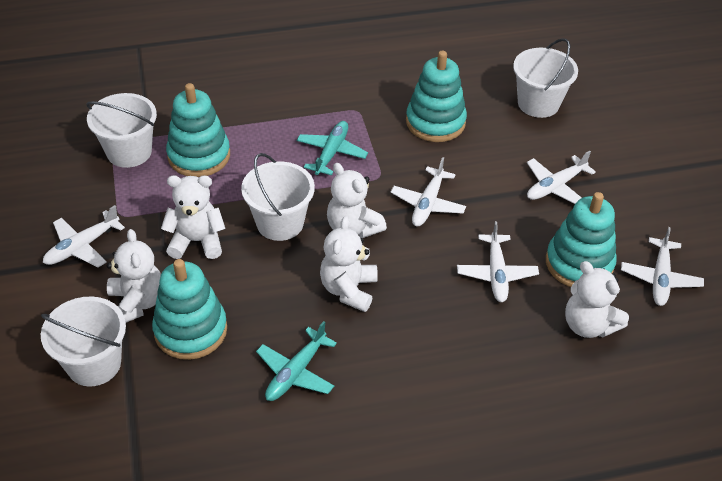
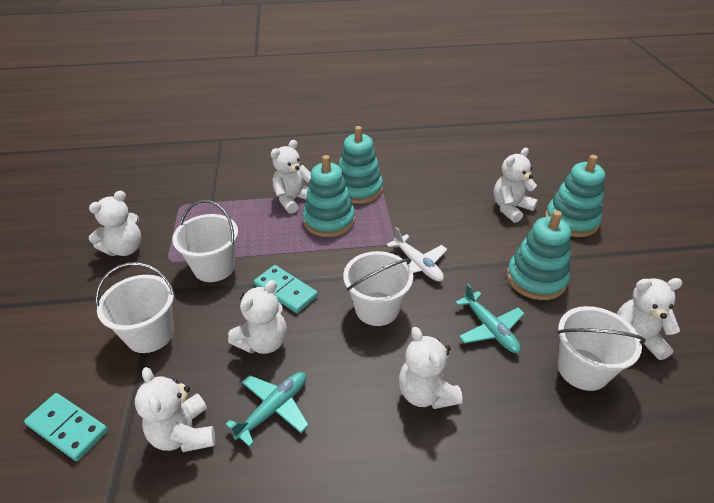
turquoise domino: none = 0 -> [24,393,108,461] [254,265,318,313] = 2
white plane: [43,205,125,267] [391,157,466,226] [457,221,539,302] [527,150,596,204] [621,227,704,306] = 5 -> [386,227,447,281] = 1
white teddy bear: [107,229,161,323] [161,175,226,259] [320,216,378,312] [327,163,387,238] [565,261,629,338] = 5 -> [89,191,141,256] [135,367,215,452] [228,280,287,354] [270,140,311,214] [399,327,463,409] [494,148,538,223] [617,278,683,360] = 7

